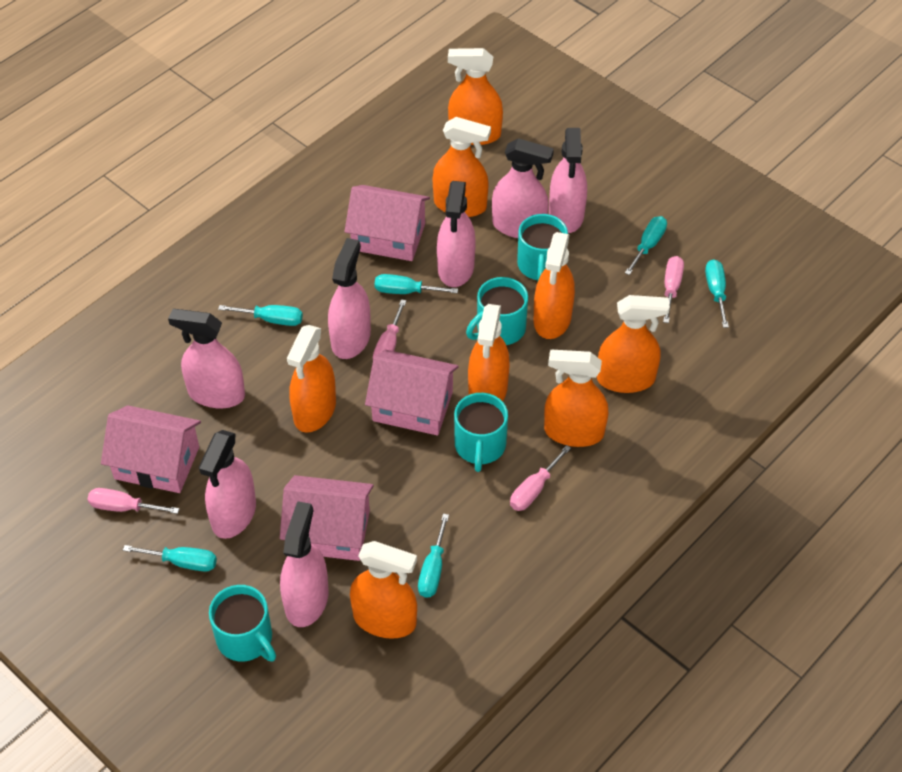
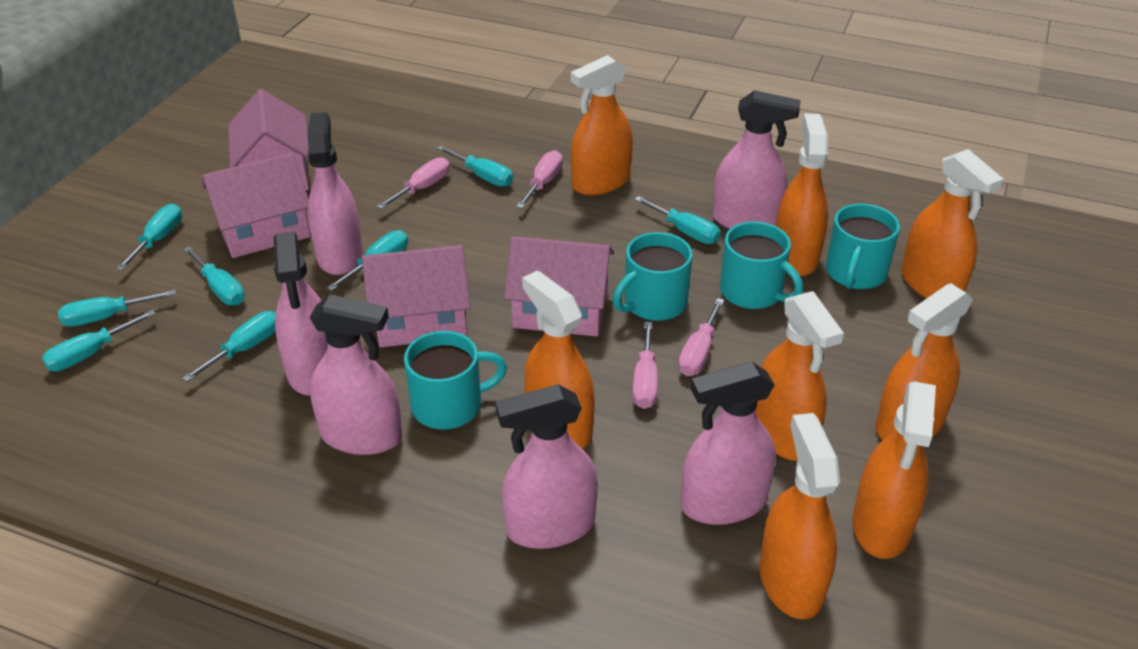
pink spray bottle: [168,309,245,409] [199,430,256,539] [280,501,329,627] [328,238,371,359] [437,181,476,287] [492,138,554,238] [549,128,587,233] = 7 -> [273,231,328,396] [307,112,363,275] [309,294,402,455] [495,384,598,549] [681,361,776,525] [713,90,801,229] = 6
turquoise screwdriver: [123,545,217,572] [218,305,303,326] [374,274,458,294] [418,514,449,598] [625,216,667,275] [705,259,729,328] = 6 -> [42,310,156,371] [58,289,176,327] [116,204,182,271] [182,311,276,382] [183,246,245,305] [326,230,408,291] [437,146,513,187] [634,196,721,244] = 8

